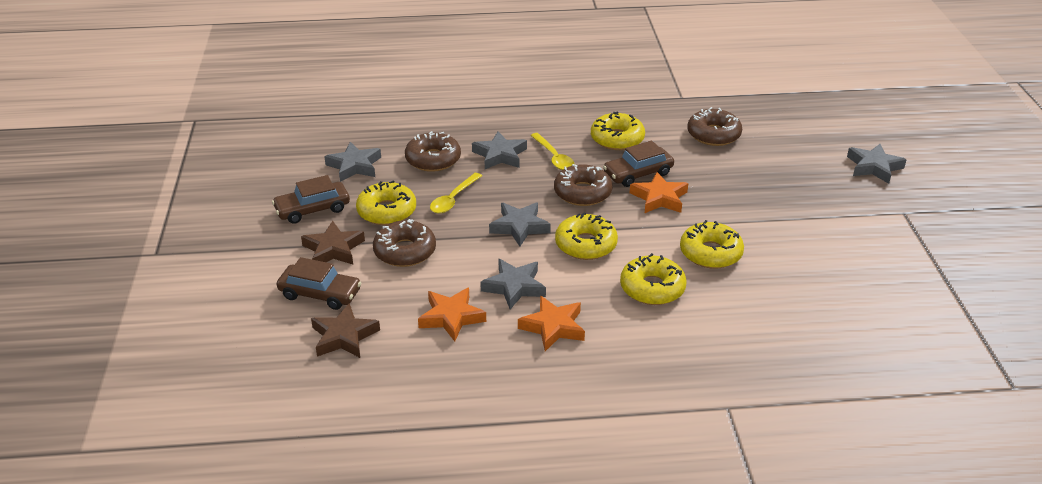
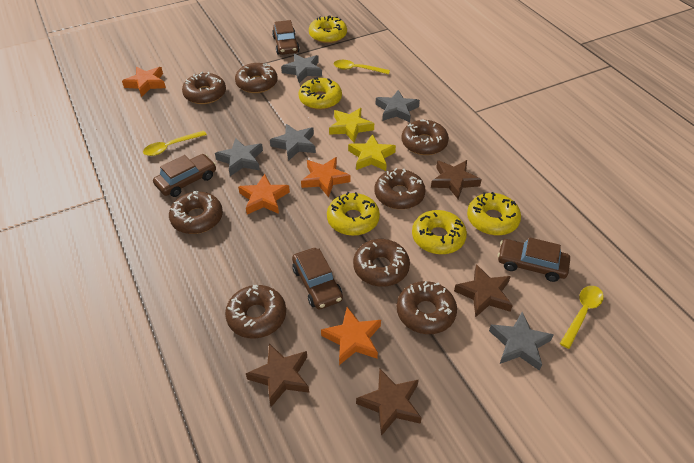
brown car: [272,175,350,224] [277,257,361,310] [603,141,674,187] = 3 -> [153,154,216,197] [272,20,300,55] [292,248,343,309] [498,237,570,282] = 4
brown donut: [373,219,436,267] [405,131,461,172] [554,164,613,206] [687,107,742,146] = 4 -> [169,191,223,234] [182,72,226,104] [225,285,286,339] [235,63,278,93] [353,239,410,287] [374,168,426,209] [397,281,457,334] [402,119,449,155] = 8
brown star: [301,221,365,264] [311,303,380,358] = 2 -> [246,344,309,407] [356,369,422,436] [431,160,482,199] [454,264,513,318] = 4
orange star: [418,288,486,341] [518,296,585,351] [630,172,688,214] = 3 -> [122,67,166,97] [238,174,290,215] [301,157,351,197] [321,307,381,365] = 4
yellow spoon: [430,173,482,214] [531,133,574,170] = 2 -> [143,131,207,156] [334,60,390,74] [560,286,603,349] = 3
yellow star: none = 0 -> [329,108,374,143] [348,134,396,171] = 2

